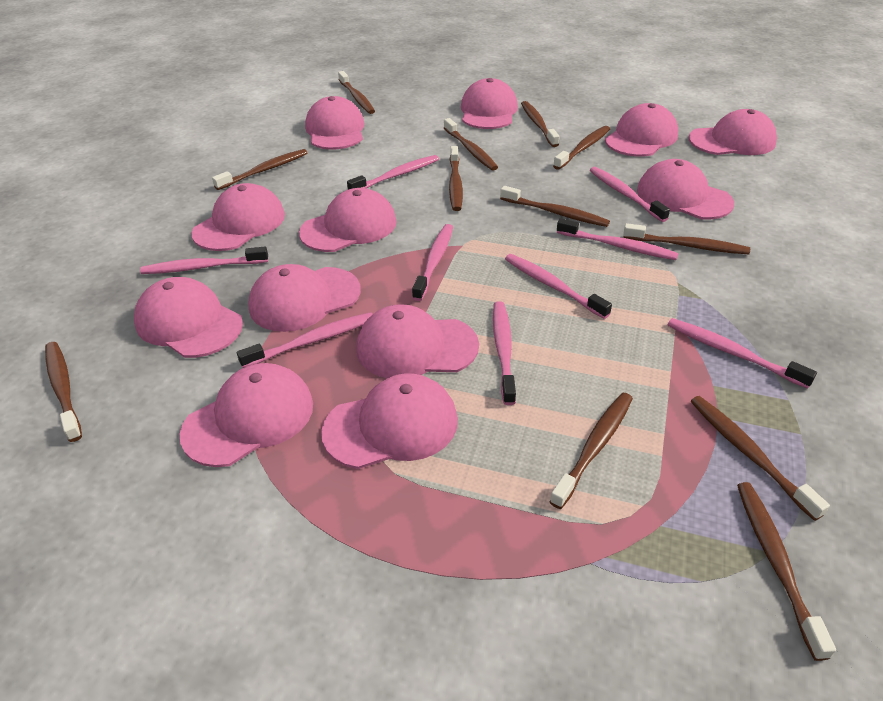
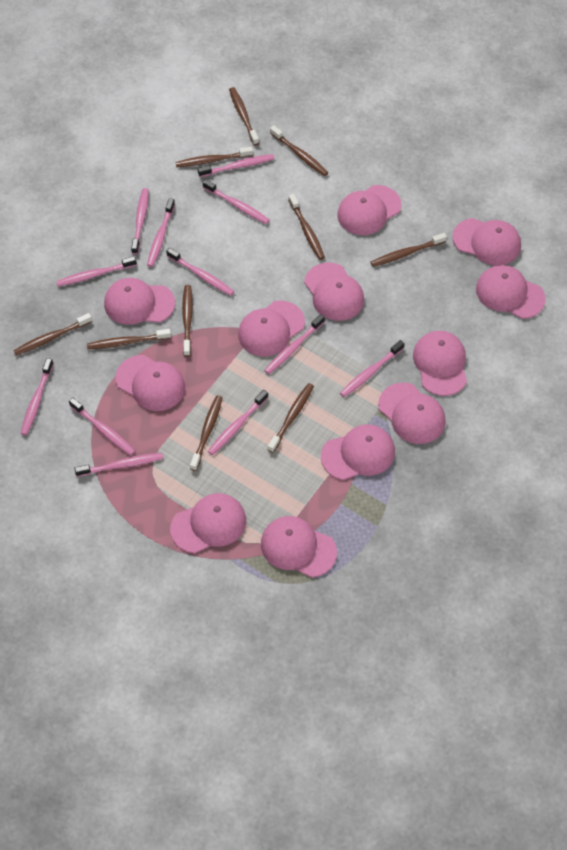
brown toothbrush: [45,342,82,442] [212,149,308,190] [338,71,375,114] [444,118,498,171] [449,146,463,211] [500,186,610,227] [521,101,560,147] [550,393,633,509] [553,126,610,170] [623,223,750,254] [691,396,830,521] [737,482,836,661] = 12 -> [13,313,92,356] [87,329,171,349] [175,147,253,167] [182,285,193,356] [190,395,223,471] [229,87,259,145] [267,383,314,453] [270,125,329,176] [288,194,325,260] [370,233,447,267] = 10
pink toothbrush: [140,247,268,274] [237,312,373,368] [347,155,439,190] [412,224,453,301] [493,301,516,405] [505,254,612,319] [557,218,679,260] [590,167,670,222] [667,318,817,389] = 9 -> [20,358,54,435] [56,256,137,287] [69,398,135,456] [74,453,163,477] [131,188,149,254] [147,198,175,267] [166,248,234,296] [198,154,275,177] [203,179,270,224] [208,390,268,455] [264,314,325,374] [340,340,405,397] = 12

